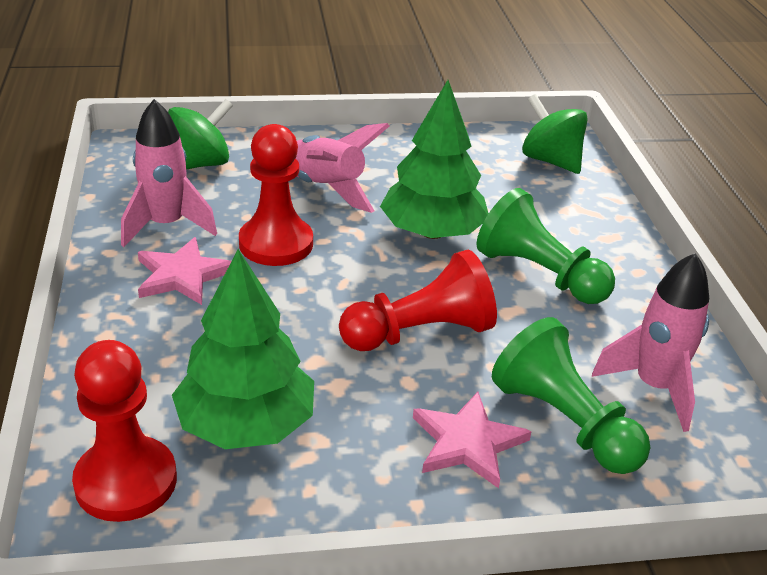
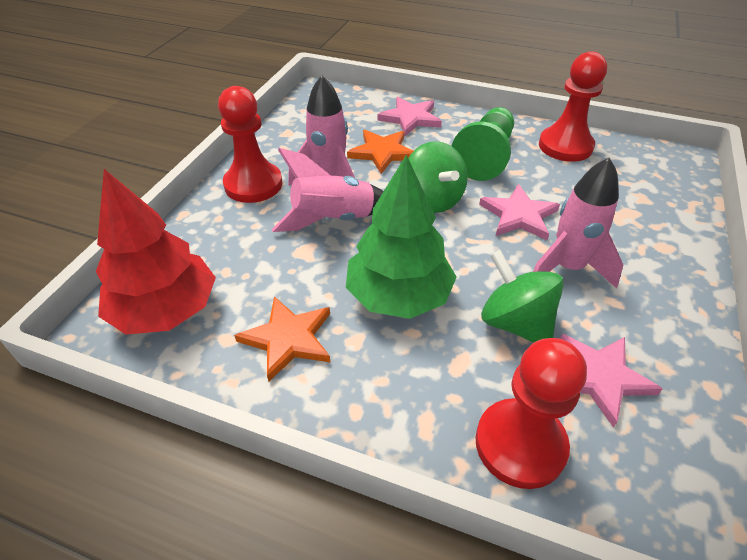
green pawn: [476,188,615,304] [492,317,650,474] = 2 -> [452,107,514,181] = 1
green tree: [172,249,314,449] [380,80,489,239] = 2 -> [346,155,457,319] = 1
orange star: none = 0 -> [234,296,330,382] [347,130,413,174] = 2
pink star: [138,237,231,305] [413,392,532,488] = 2 -> [377,97,442,136] [479,184,560,240] [560,334,662,428] = 3
red tree: none = 0 -> [96,169,216,335] = 1

